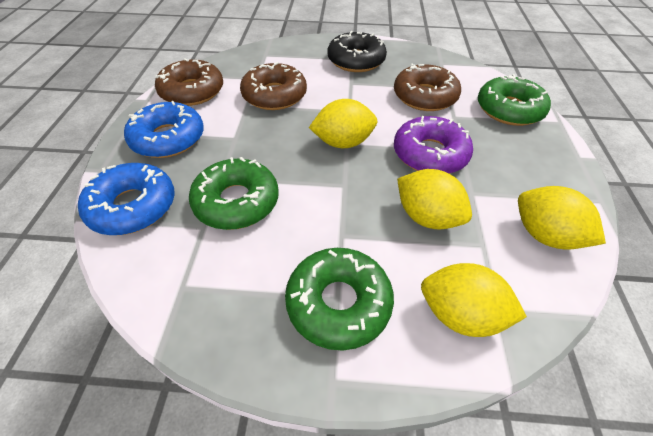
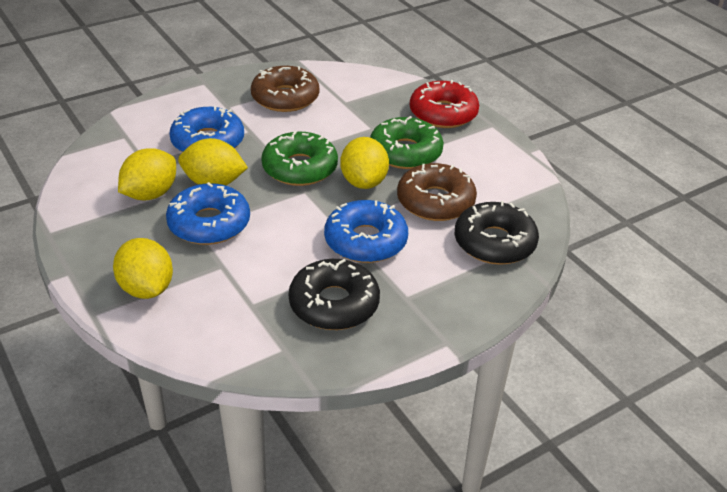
black donut: [328,31,387,72] = 1 -> [289,259,380,330] [455,201,539,265] = 2
blue donut: [78,163,175,235] [124,101,204,158] = 2 -> [166,182,250,245] [169,106,244,152] [324,200,408,263] = 3
brown donut: [155,58,223,106] [240,62,307,110] [394,64,461,111] = 3 -> [251,66,319,112] [397,163,477,221] = 2
green donut: [189,157,278,230] [285,248,394,351] [478,74,551,126] = 3 -> [261,131,338,186] [370,116,444,169] = 2
purple donut: [394,116,473,174] = 1 -> none = 0
red donut: none = 0 -> [410,80,479,128] = 1

